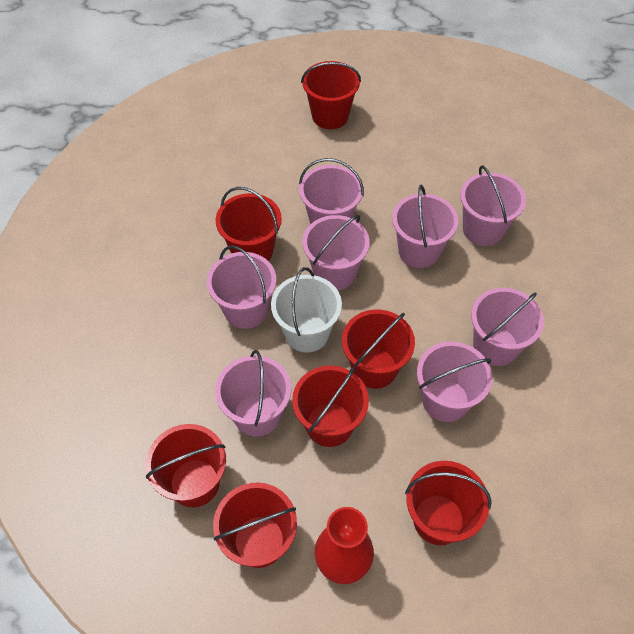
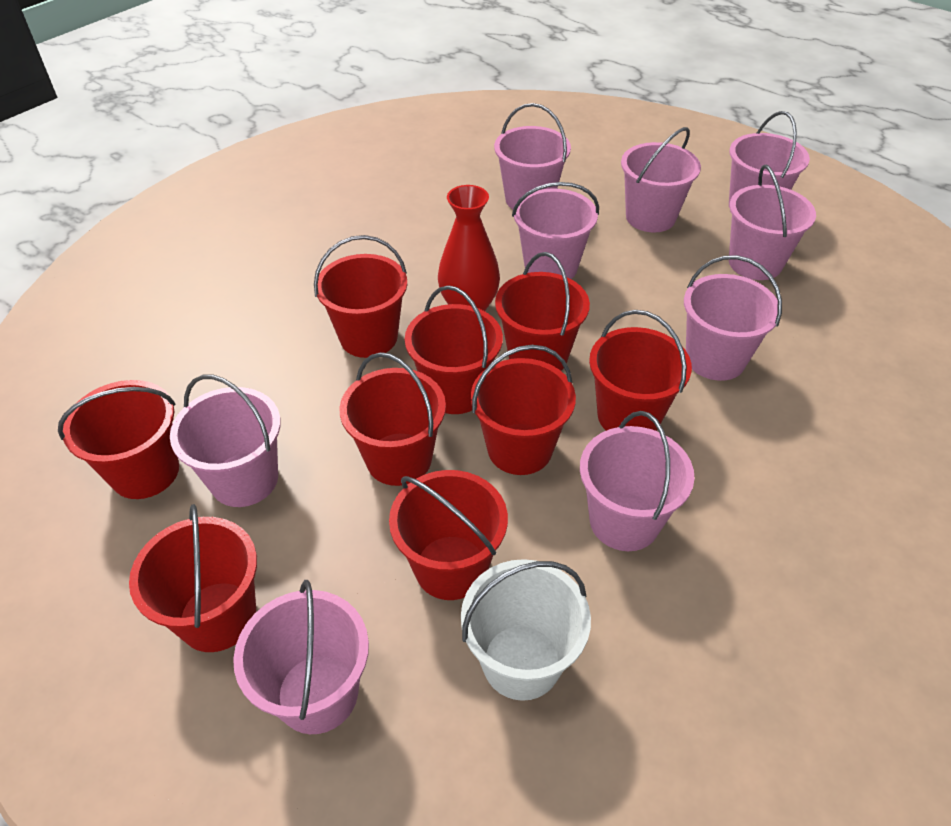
pink bucket: [207,246,276,329] [215,350,291,437] [299,158,364,224] [302,215,370,290] [392,185,459,268] [417,341,492,422] [460,165,526,246] [471,288,544,366] = 8 -> [170,374,281,507] [233,580,369,734] [494,103,571,209] [512,182,599,279] [580,411,694,551] [621,127,701,232] [684,255,782,381] [729,111,810,205] [729,165,816,280] = 9
red bucket: [146,424,226,507] [213,482,297,568] [216,187,282,261] [292,366,369,447] [301,61,361,129] [342,309,415,389] [405,461,492,545] = 7 -> [58,380,179,499] [129,504,257,652] [314,235,407,358] [340,352,446,486] [389,470,508,600] [405,285,503,414] [471,345,576,475] [495,252,590,371] [589,310,692,431] = 9

